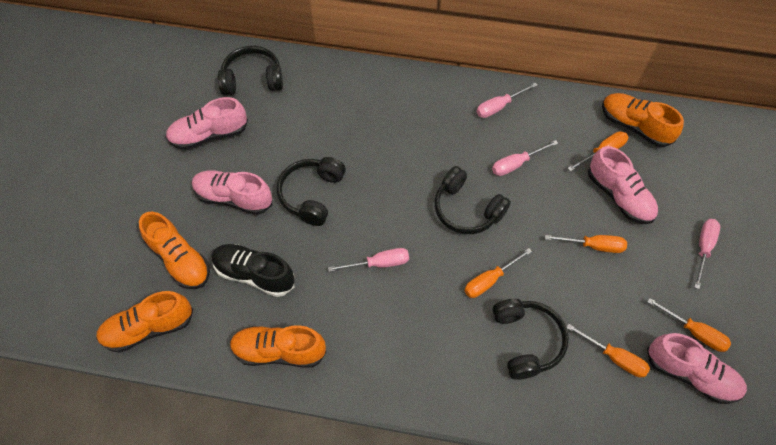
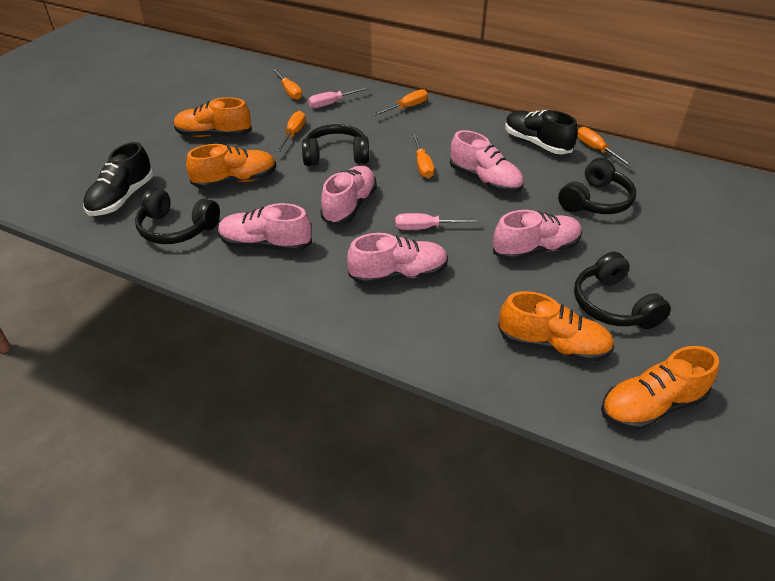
black shoe: [211,244,294,297] = 1 -> [83,142,154,216] [505,110,578,154] = 2
pink screwdriver: [328,248,409,272] [476,83,538,118] [492,140,558,176] [694,219,720,289] = 4 -> [308,87,370,108] [395,213,480,230] = 2
pink shoe: [166,97,248,150] [192,170,272,215] [588,146,658,224] [647,333,747,404] = 4 -> [218,203,312,252] [320,165,377,225] [347,233,448,285] [450,130,524,193] [493,210,582,261] = 5

